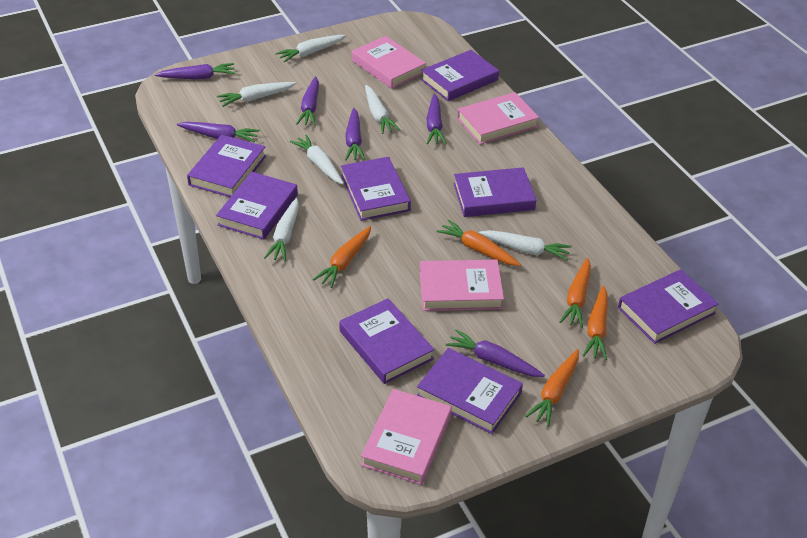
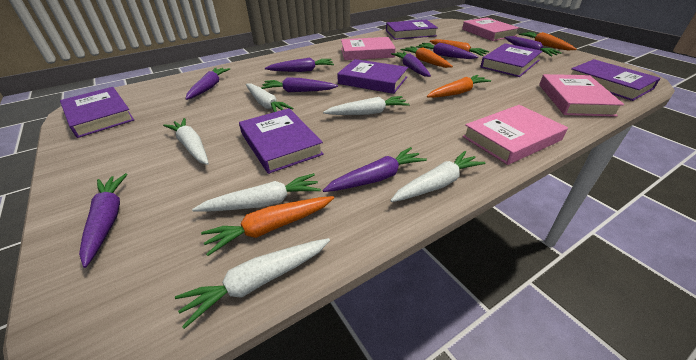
purple book: [187,135,266,197] [216,172,298,240] [339,298,434,384] [341,157,411,221] [417,348,523,434] [421,50,499,101] [454,167,536,217] [618,269,719,344] = 8 -> [60,87,134,138] [239,108,324,174] [337,59,408,94] [386,20,438,40] [480,43,543,77] [571,59,661,101] = 6
purple carrot: [155,63,235,79] [177,122,260,142] [296,76,319,126] [345,108,366,160] [426,94,447,145] [446,329,545,377] = 6 -> [79,173,127,268] [185,68,230,100] [261,77,338,92] [265,58,334,72] [323,147,427,192] [391,51,431,77] [416,42,478,59] [504,36,562,56] = 8

